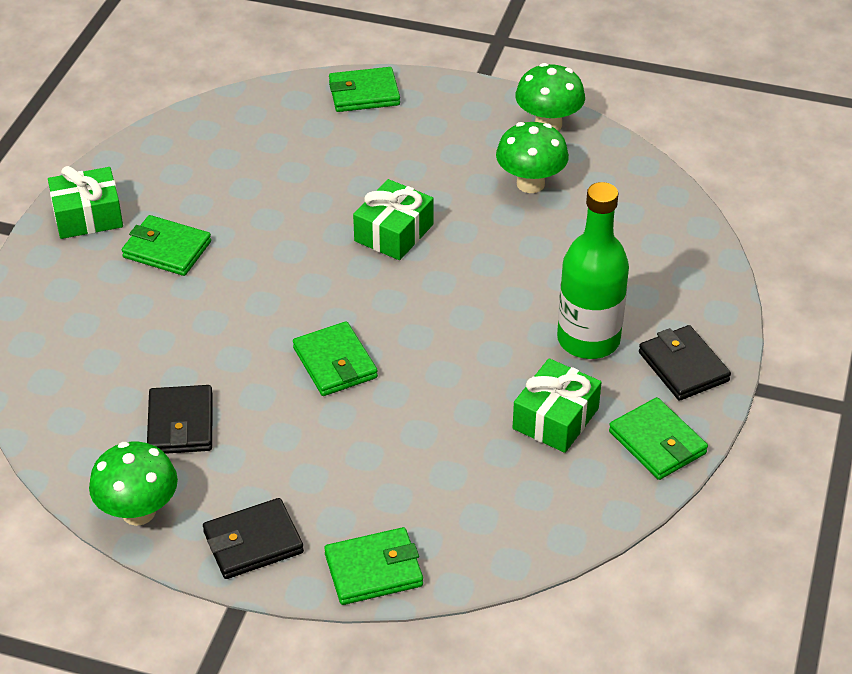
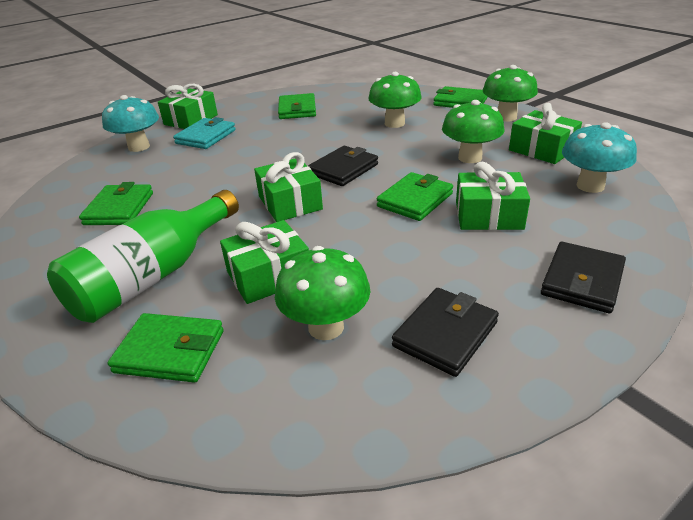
green gift: [48,166,123,239] [353,179,433,260] [512,358,602,453] = 3 -> [158,84,218,129] [220,220,309,304] [254,152,323,222] [456,162,530,230] [509,103,582,164] = 5
green mushroom: [89,442,178,526] [496,122,569,193] [515,63,585,131] = 3 -> [275,246,370,340] [368,72,422,128] [442,100,505,163] [483,65,538,122] = 4
turquoise mushroom: none = 0 -> [102,95,159,152] [562,122,637,193] = 2
turquoise wallet: none = 0 -> [173,117,236,149] = 1

